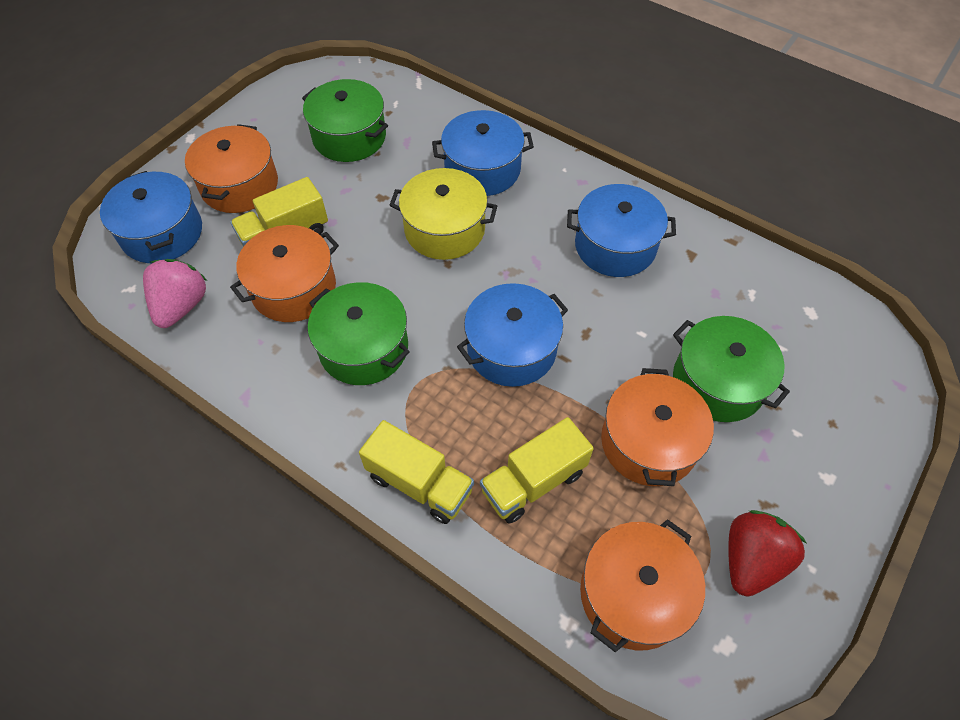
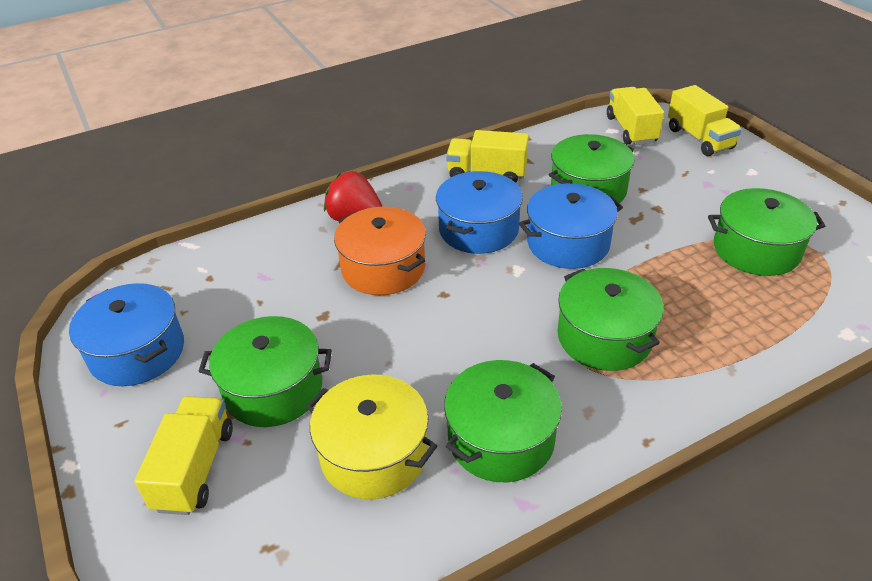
blue pot: [100,171,202,263] [432,110,534,196] [457,283,568,387] [567,184,676,277] = 4 -> [69,283,184,386] [436,171,523,254] [519,183,623,269] = 3
green pot: [302,79,388,162] [308,282,410,385] [673,316,790,422] = 3 -> [198,316,332,427] [444,360,562,482] [549,134,635,203] [557,268,664,371] [708,188,825,276] = 5
orange pot: [185,124,278,213] [230,225,339,322] [580,519,705,652] [601,368,714,486] = 4 -> [334,207,426,295] = 1
pink strawberry: [143,259,207,328] = 1 -> none = 0
yellow truck: [230,177,328,247] [359,420,474,524] [480,417,594,524] = 3 -> [135,396,233,515] [446,130,529,183] [607,87,664,145] [668,85,742,156] = 4

